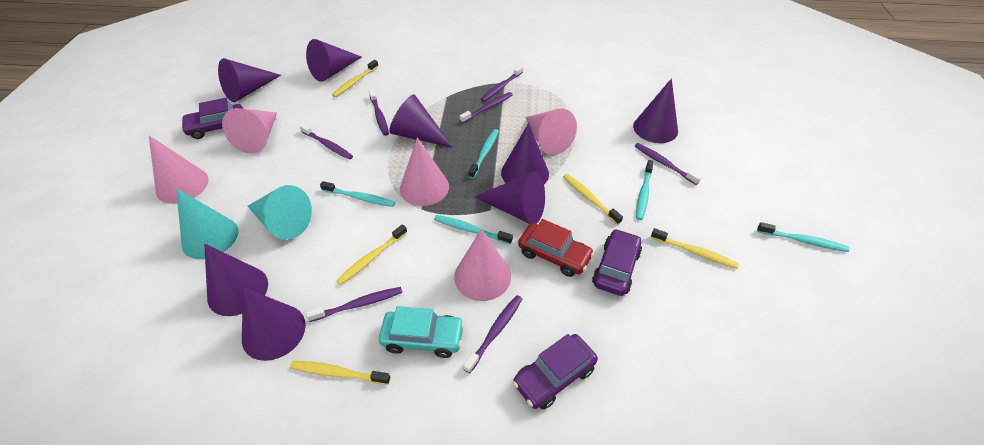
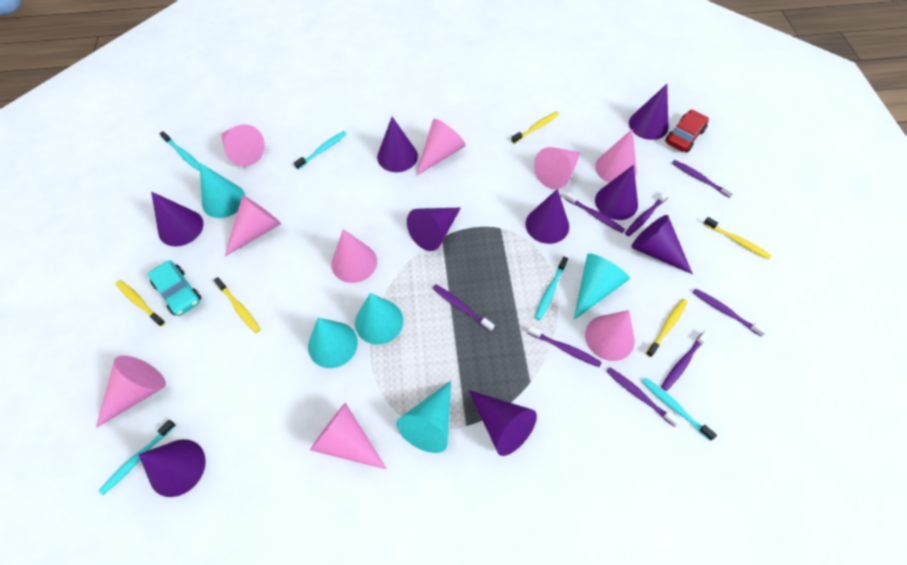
pink cone: [149,136,209,204] [222,108,277,154] [400,137,449,206] [454,229,511,301] [525,109,577,155] = 5 -> [96,356,166,428] [221,124,265,166] [225,195,281,256] [310,403,387,469] [331,229,377,283] [416,119,466,176] [534,147,581,189] [585,310,635,361] [595,129,637,183] = 9
purple car: [181,98,243,139] [513,334,598,410] [592,229,642,296] = 3 -> none = 0
purple cone: [204,244,268,316] [218,58,281,102] [242,287,306,361] [306,39,361,82] [389,95,453,148] [474,172,545,224] [501,123,549,184] [633,78,678,143] = 8 -> [138,439,206,497] [151,192,203,247] [377,117,418,172] [407,208,461,251] [469,390,537,456] [525,189,569,244] [595,165,638,220] [629,84,668,140] [631,215,693,274] = 9
purple toothbrush: [299,123,353,160] [306,287,402,322] [369,89,389,136] [460,92,513,123] [463,295,522,373] [481,65,523,102] [635,143,701,185] = 7 -> [433,284,494,332] [527,326,602,367] [564,192,625,233] [606,367,681,427] [625,190,670,236] [661,330,710,391] [672,160,735,198] [692,288,768,337] = 8
turquoise cone: [176,188,238,259] [248,185,312,240] = 2 -> [200,163,245,218] [308,318,358,368] [355,293,403,345] [397,381,451,453] [574,254,630,320] = 5

